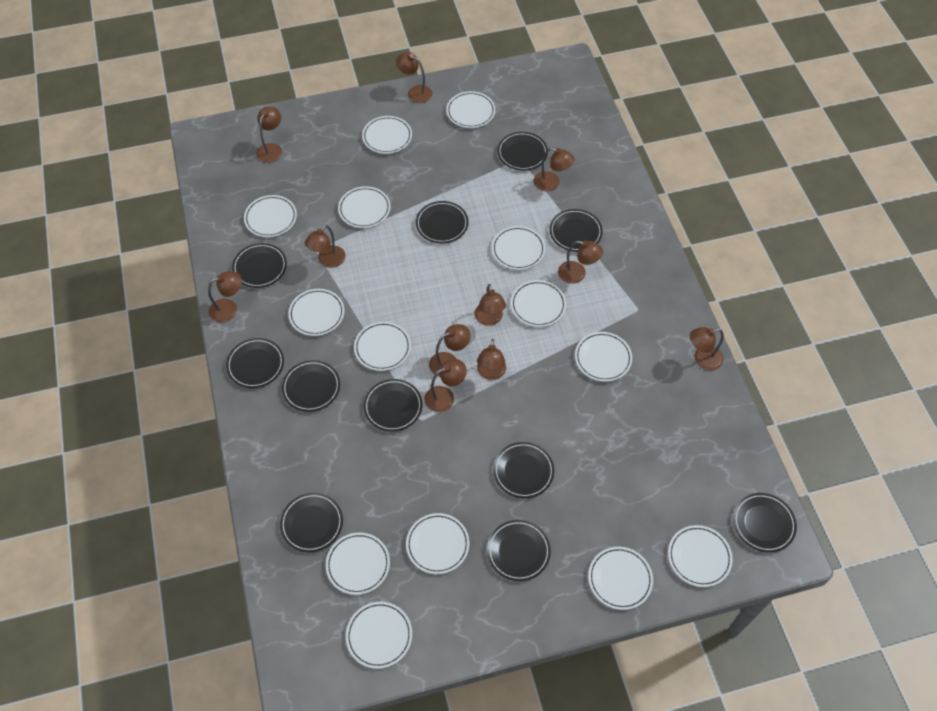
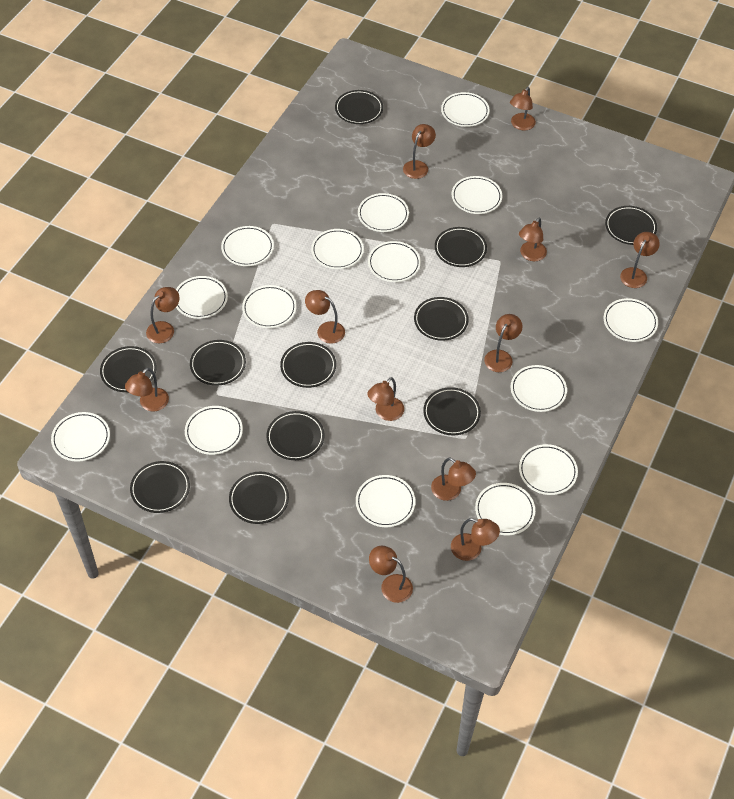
brown lamp: [208,271,242,322] [256,107,282,163] [305,225,346,268] [396,52,433,103] [424,359,467,412] [429,324,470,377] [475,284,506,326] [477,339,506,380] [534,148,575,191] [558,241,603,284] [690,327,724,370] = 11 -> [125,368,169,411] [146,287,179,343] [305,290,345,344] [367,377,404,421] [369,546,413,603] [403,124,436,179] [431,457,476,501] [451,518,500,561] [484,314,523,372] [510,87,536,131] [519,217,547,261] [620,232,660,288] = 12
white plate: [244,195,297,237] [288,289,344,336] [326,532,390,595] [338,186,391,228] [346,602,412,669] [354,322,411,371] [362,116,412,154] [406,513,469,574] [446,91,495,128] [492,226,545,270] [511,280,566,327] [575,332,632,382] [588,547,653,610] [668,525,733,587] = 14 -> [51,412,110,462] [176,276,228,319] [185,406,243,455] [221,226,274,266] [242,285,297,328] [311,229,364,269] [356,475,416,527] [358,193,409,232] [368,241,421,282] [441,92,490,127] [452,176,502,214] [475,483,535,535] [511,365,567,412] [519,444,578,495] [604,298,658,342] = 15

